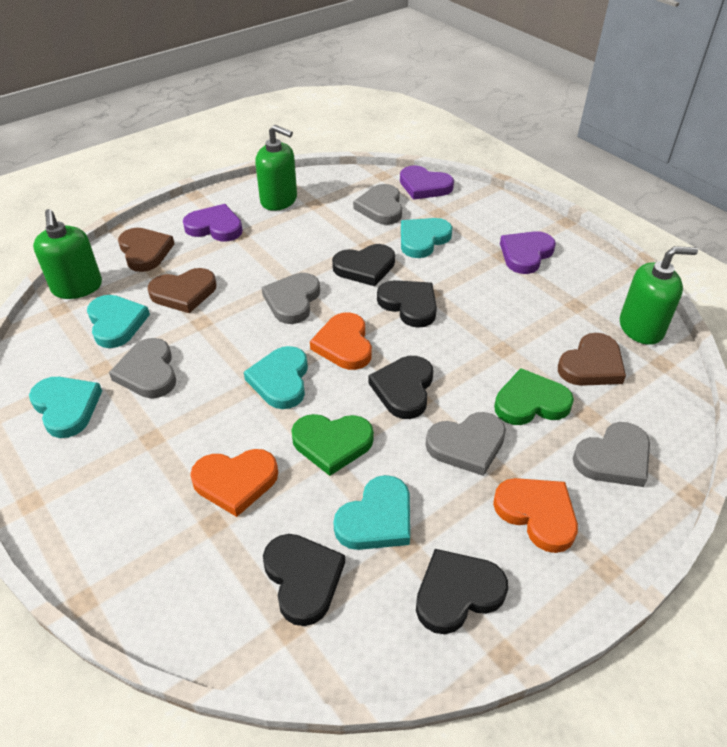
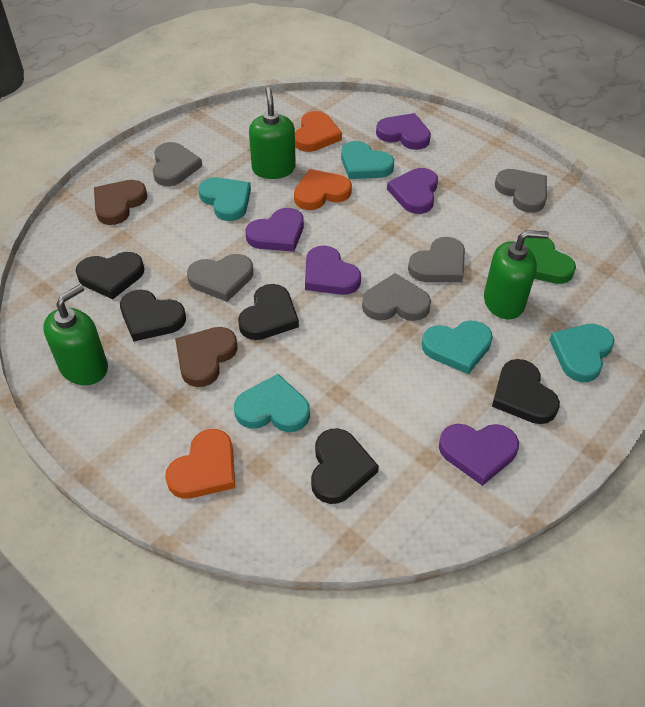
brown heart: [118,228,174,272] [148,268,216,313] [558,333,626,386] = 3 -> [94,180,147,225] [175,327,238,387] = 2
green heart: [291,414,374,476] [494,368,574,425] = 2 -> [524,238,576,284] = 1
purple heart: [183,204,243,242] [400,165,454,200] [500,231,556,274] = 3 -> [246,208,304,252] [305,246,361,295] [376,113,431,150] [387,168,438,214] [439,424,519,486] = 5

